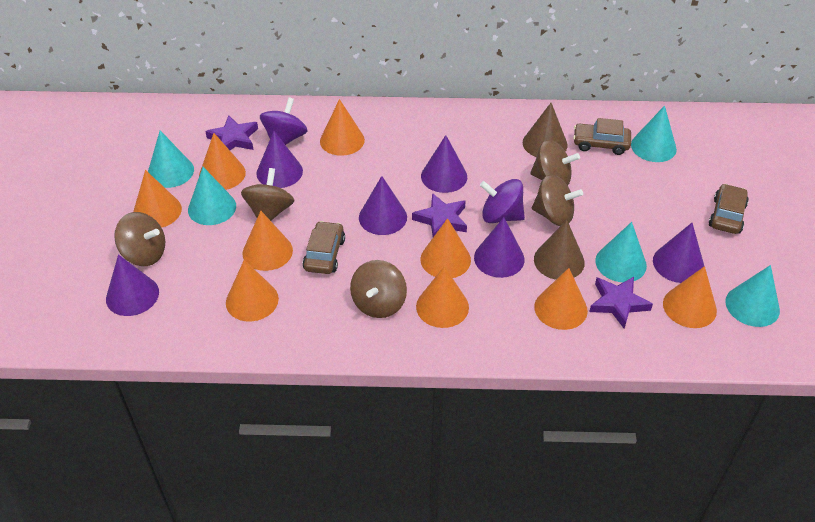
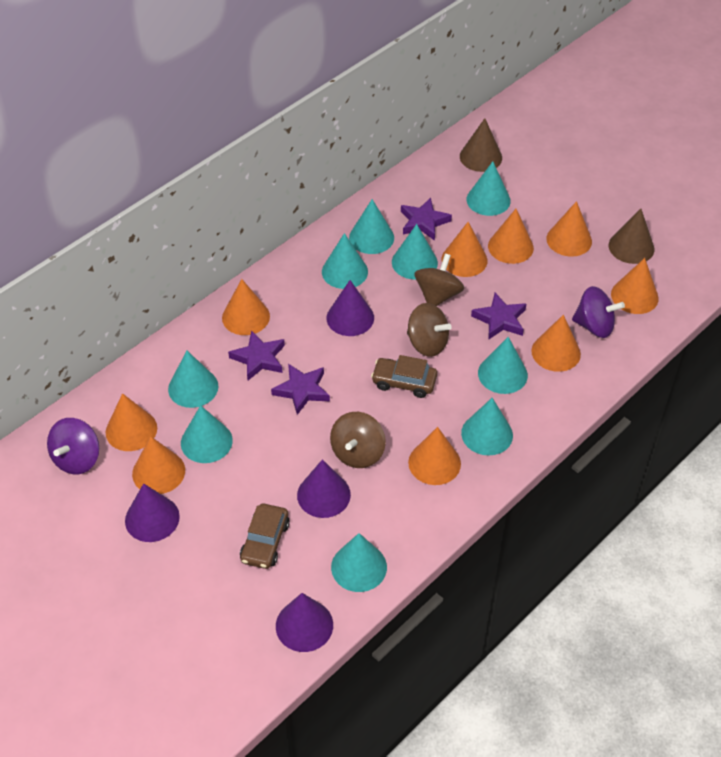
brown car: [303,221,345,274] [573,118,631,155] [709,184,749,234] = 3 -> [240,504,290,569] [371,355,437,398] = 2
brown spinning top: [114,212,165,266] [241,168,295,221] [350,260,407,318] [530,140,580,186] [532,175,583,226] = 5 -> [330,412,386,468] [407,303,452,357] [414,254,464,306] = 3
purple cone: [106,254,159,316] [256,131,303,188] [359,176,407,235] [421,135,467,193] [474,217,525,278] [653,223,704,283] = 6 -> [125,483,180,542] [276,593,333,652] [297,459,351,518] [327,280,374,336] = 4
purple star: [205,115,258,150] [412,193,467,237] [589,277,653,329] = 3 -> [228,330,285,380] [271,364,330,415] [401,198,452,241] [471,293,526,340] = 4
turquoise cone: [148,130,194,188] [188,167,236,225] [595,222,647,282] [631,105,677,162] [725,265,780,327] = 5 -> [168,351,218,408] [181,405,233,463] [322,233,368,289] [331,533,387,592] [349,199,394,254] [392,224,438,279] [461,398,513,455] [467,161,511,216] [478,337,528,394] = 9

